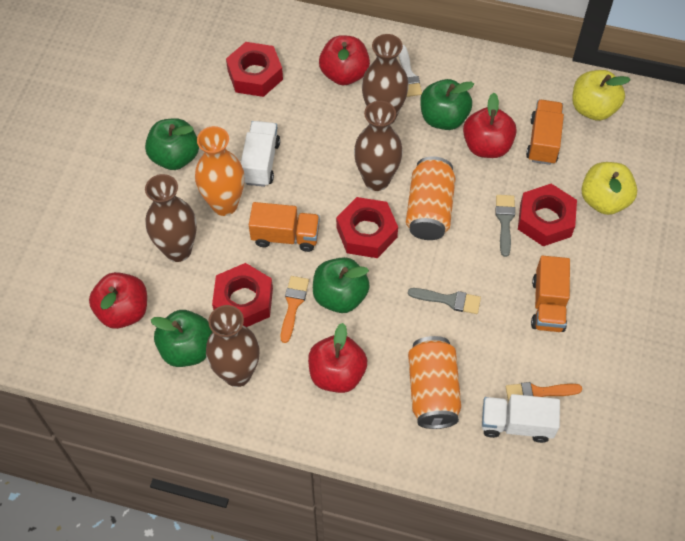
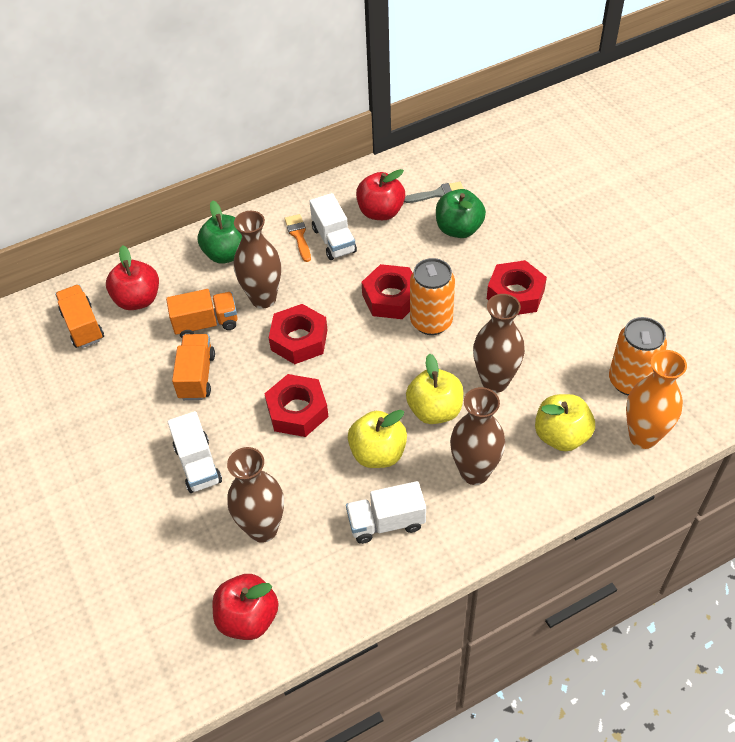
green apple: [145,118,199,170] [151,310,212,367] [313,257,370,313] [420,79,474,130] = 4 -> [197,200,242,264] [436,189,486,238] = 2
grey brush: [408,288,481,314] [496,195,515,257] = 2 -> [404,182,464,203] = 1
orange brush: [281,276,309,343] [506,382,582,402] = 2 -> [284,214,311,262] = 1
red apple: [89,272,147,329] [308,323,367,393] [319,35,370,85] [463,93,517,158] = 4 -> [106,245,159,310] [213,574,278,640] [356,169,405,220] = 3
white brush: [399,45,422,97] = 1 -> none = 0
white truck: [241,121,280,187] [482,394,560,443] = 2 -> [168,411,222,493] [310,193,357,260] [346,481,426,544] = 3
yellow apple: [572,70,631,121] [581,162,637,215] = 2 -> [348,410,407,468] [406,353,463,424] [535,394,595,451] = 3

